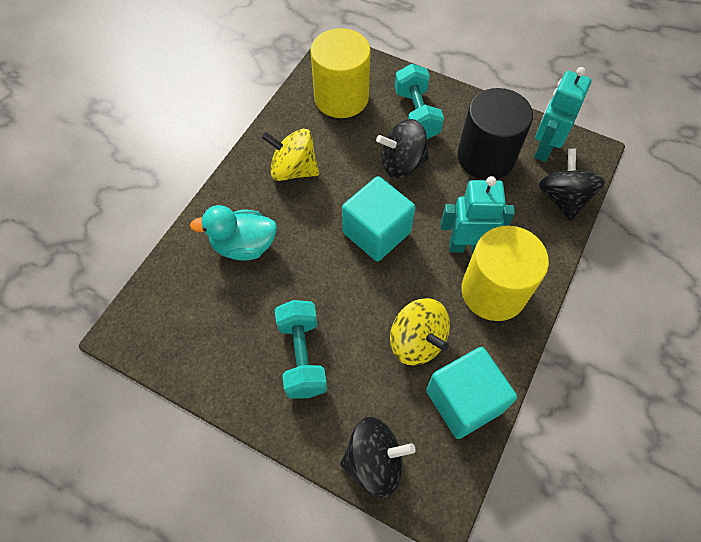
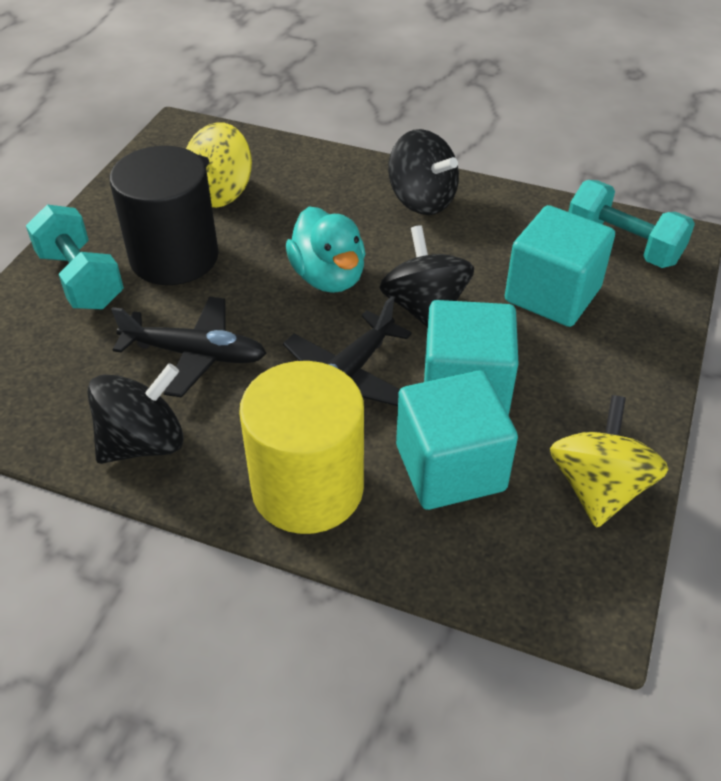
black plane: none = 0 -> [111,297,267,397] [283,296,412,406] = 2
turquoise cube: [342,176,415,262] [426,347,517,439] = 2 -> [396,370,518,510] [424,300,518,415] [505,205,615,327] = 3
turquoise robot: [441,176,515,253] [534,67,592,162] = 2 -> none = 0
yellow cylinder: [311,28,371,118] [461,226,549,321] = 2 -> [239,361,364,534] = 1

